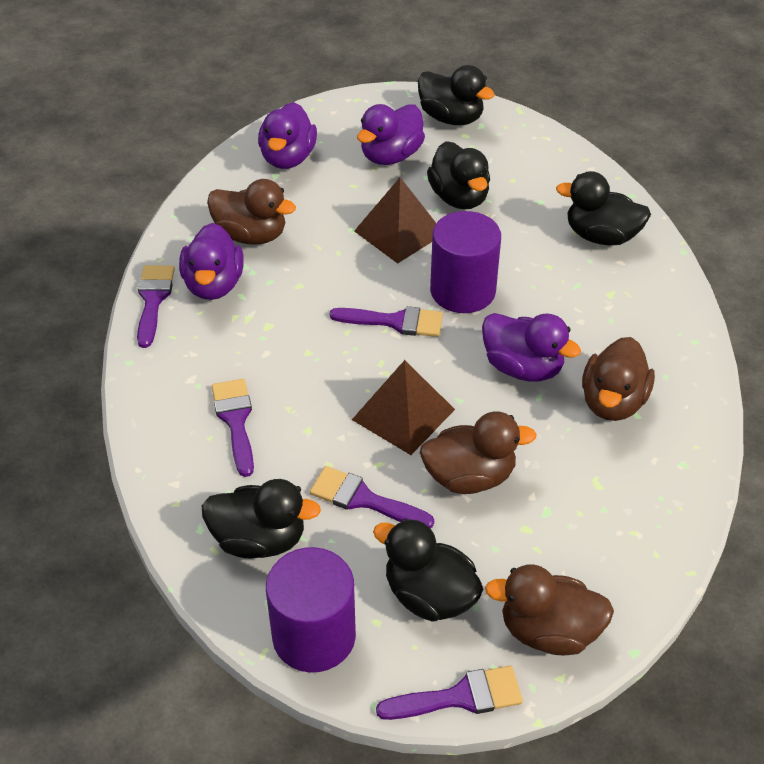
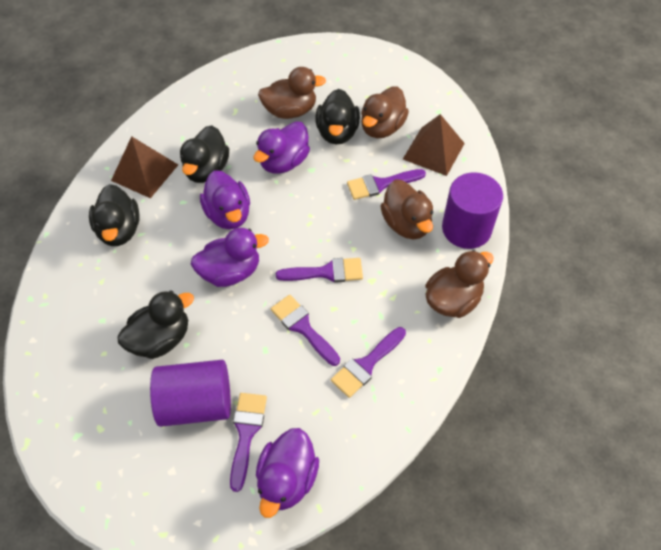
black duck: [202,479,321,559] [373,519,483,622] [418,65,495,125] [427,141,490,209] [556,171,651,246] = 5 -> [89,184,140,246] [117,290,194,359] [180,125,229,183] [316,89,360,145] = 4

